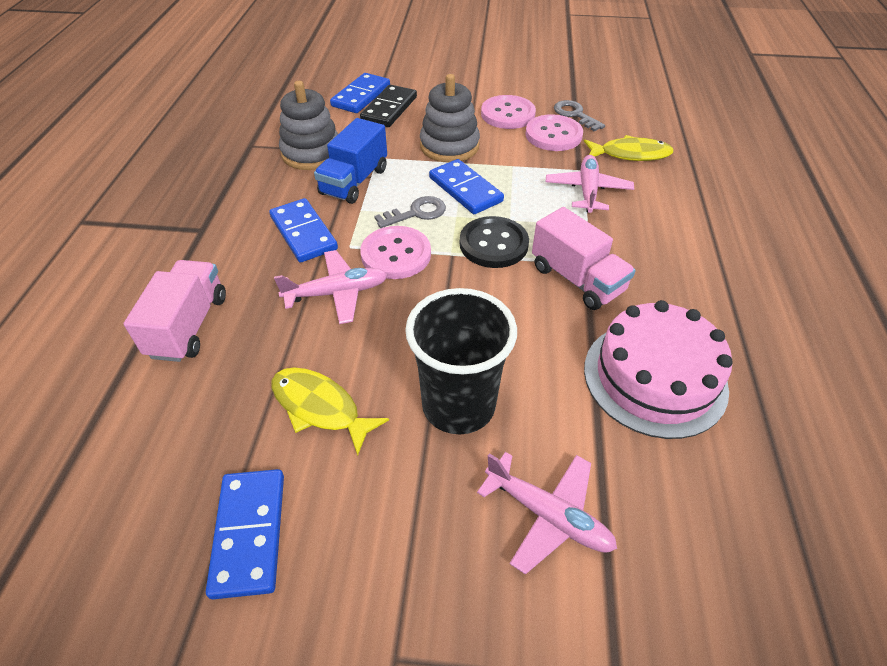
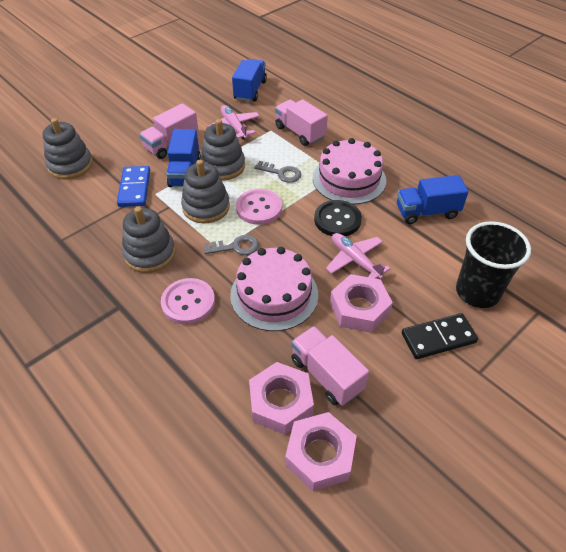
blue domino: [206,469,284,599] [269,198,338,263] [330,73,390,113] [429,159,504,214] = 4 -> [117,166,150,207] = 1
blue truck: [314,118,387,204] = 1 -> [166,129,201,187] [232,59,267,102] [397,175,469,224] = 3
grey stacking toy: [279,81,338,170] [420,74,480,162] = 2 -> [42,118,93,179] [122,206,176,273] [181,160,230,223] [200,119,245,181] = 4
pink button: [360,226,431,279] [481,95,536,129] [525,114,583,151] = 3 -> [161,278,215,324] [236,189,282,225] = 2
pink cake: [584,300,733,439] = 1 -> [230,247,318,331] [313,138,386,205] = 2
pink nut: none = 0 -> [249,362,314,435] [285,412,357,491] [330,274,393,333] = 3
pink plane: [274,250,388,324] [477,452,617,575] [546,155,634,213] = 3 -> [206,105,260,139] [326,233,391,279] = 2
pink truck: [123,260,226,362] [532,207,636,310] = 2 -> [139,103,199,159] [275,99,328,146] [291,326,369,406] = 3
yellow fish: [271,368,389,456] [584,135,674,161] = 2 -> none = 0

